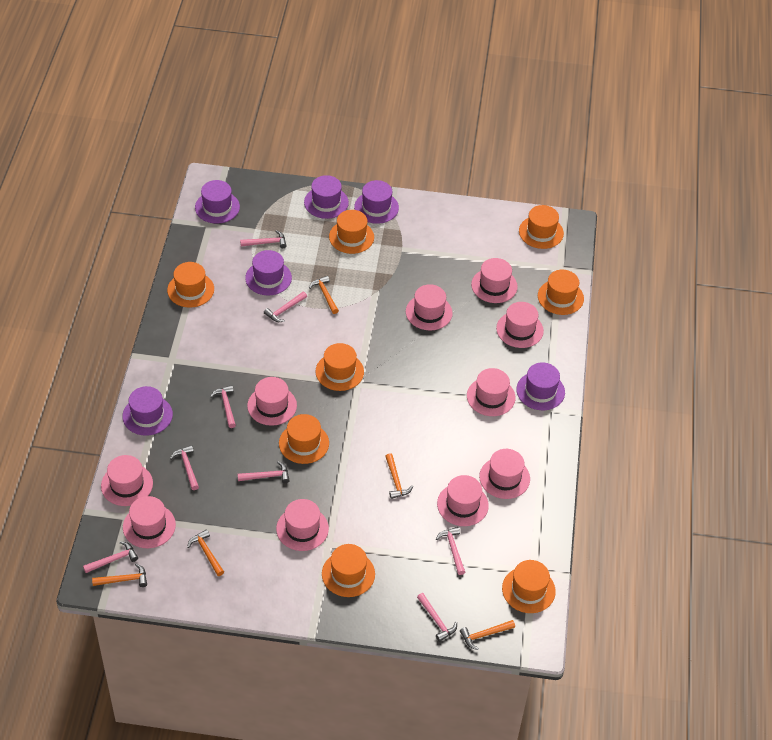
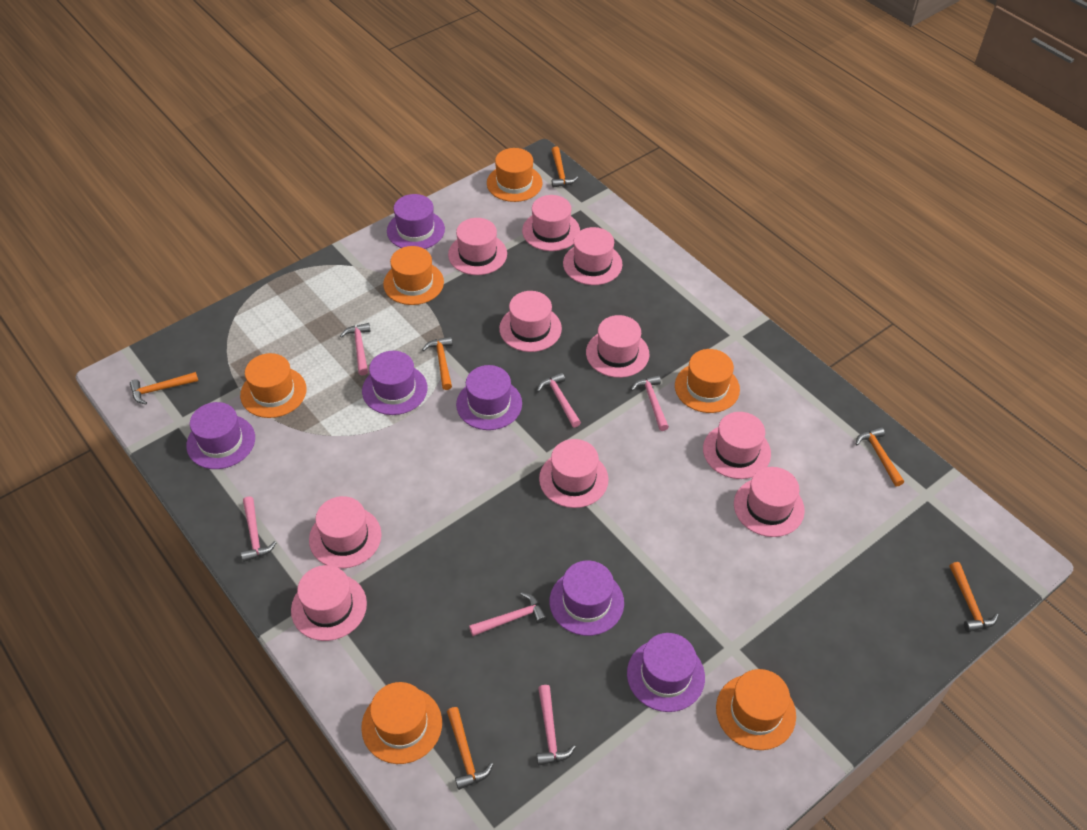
orange hammer: [92,564,147,587] [187,529,224,576] [309,276,339,314] [385,453,413,499] [460,620,515,650] = 5 -> [130,372,198,404] [422,336,453,390] [447,707,493,790] [552,146,578,188] [856,427,904,487] [950,562,998,632] = 6
orange hat: [167,262,214,308] [279,414,329,464] [315,343,364,391] [322,544,375,597] [329,210,374,254] [502,560,556,613] [519,205,564,249] [538,270,584,315] = 8 -> [240,353,307,418] [361,682,442,764] [383,246,444,305] [487,148,543,202] [675,349,740,413] [716,669,796,750] = 6
pink hammer: [83,541,138,573] [170,445,199,490] [210,385,236,428] [237,461,290,483] [240,230,287,248] [264,292,307,322] [417,593,457,642] [436,527,465,575] = 8 -> [241,496,277,562] [340,323,371,376] [469,592,547,636] [537,372,581,427] [537,685,576,765] [631,375,669,431] = 6

